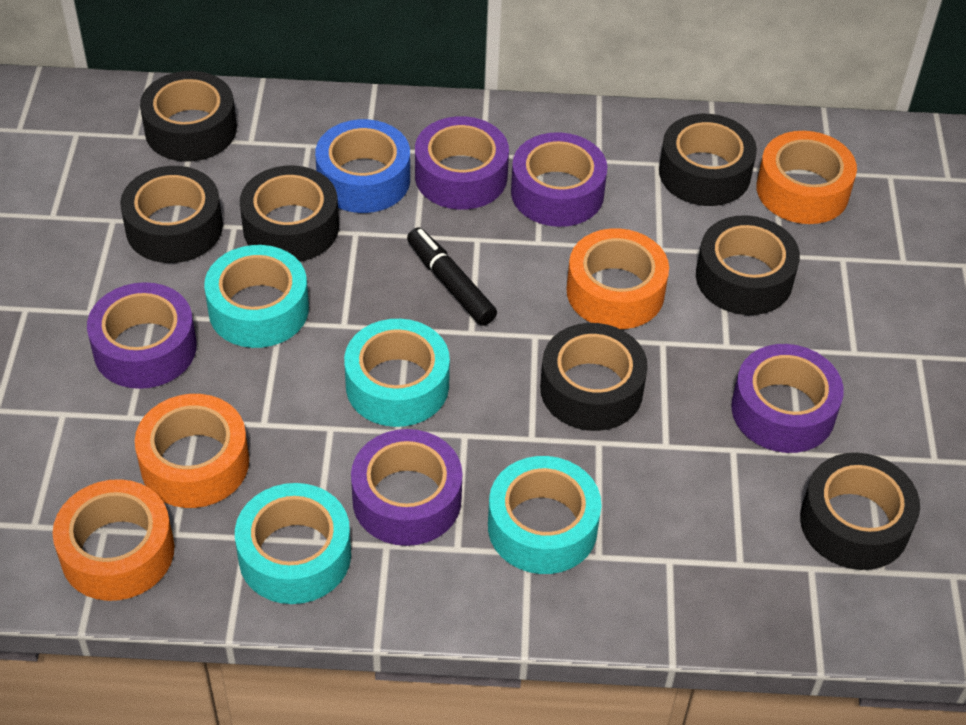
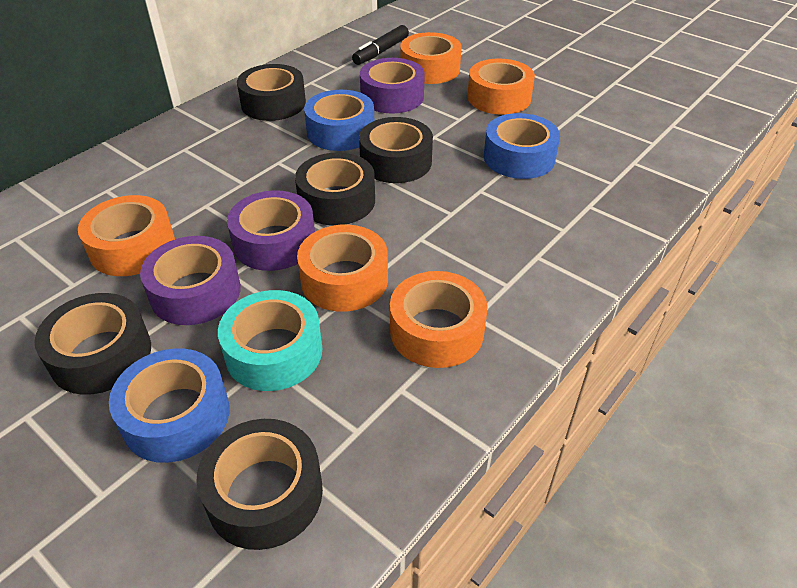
black tape: [120,166,223,263] [140,71,237,162] [240,166,339,262] [540,323,648,431] [659,114,757,206] [696,215,800,315] [800,453,920,570] = 7 -> [34,293,151,395] [196,419,323,550] [237,64,306,121] [295,153,375,225] [359,117,433,183] = 5
blue tape: [315,119,410,213] = 1 -> [109,348,230,463] [304,90,374,151] [484,113,560,179] = 3
orange tape: [52,479,175,601] [135,394,249,508] [566,228,669,329] [756,131,857,224] = 4 -> [78,195,175,276] [297,225,388,312] [390,271,487,368] [400,32,461,84] [467,59,535,115] = 5
purple tape: [87,282,197,389] [351,429,462,546] [415,116,509,210] [511,132,607,227] [731,344,844,453] = 5 -> [140,236,241,325] [227,190,315,271] [360,58,425,114] = 3
turquoise tape: [204,245,309,348] [235,483,351,604] [344,319,450,427] [488,456,602,574] = 4 -> [218,290,323,391] = 1

